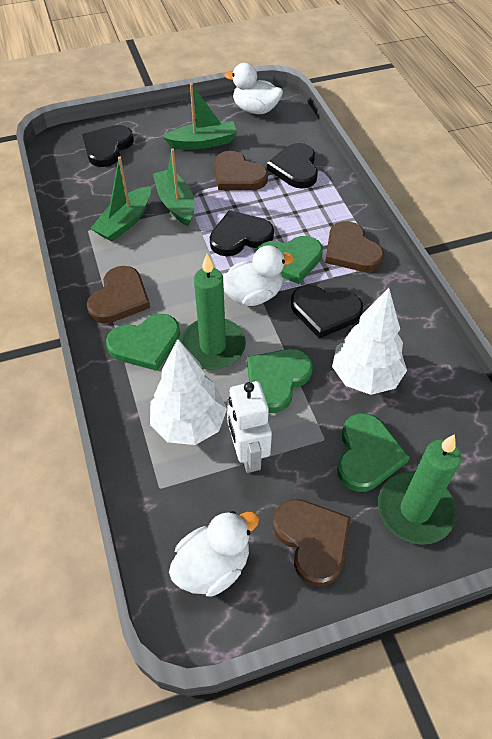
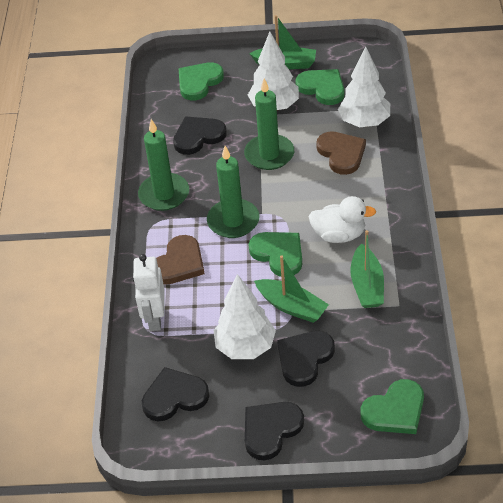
brown heart: [87,266,150,323] [214,151,268,190] [273,499,351,587] [325,221,384,272] = 4 -> [156,235,205,285] [316,131,366,175] = 2
green candle: [180,254,246,370] [378,434,462,545] = 2 -> [138,119,189,211] [207,146,260,238] [244,79,294,170] = 3
white duck: [169,511,259,597] [223,245,294,306] [224,63,283,114] = 3 -> [309,196,376,243] = 1
white tree: [150,339,227,445] [332,288,407,395] = 2 -> [213,274,276,359] [248,31,299,111] [338,46,390,127] = 3

